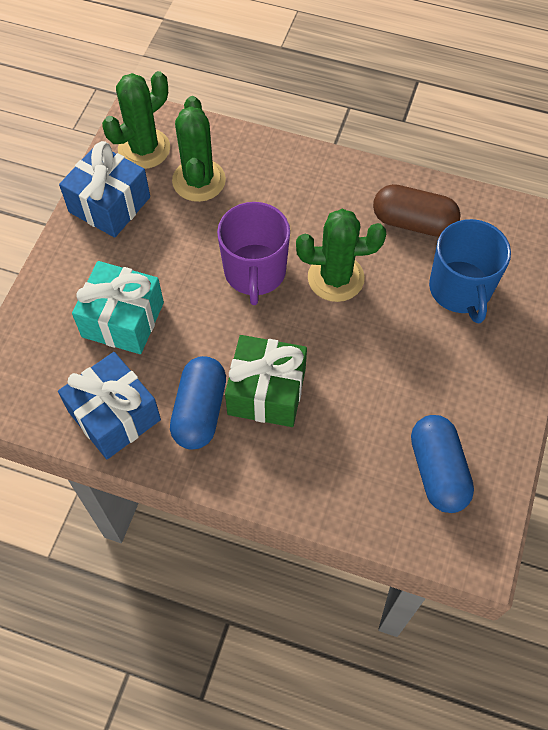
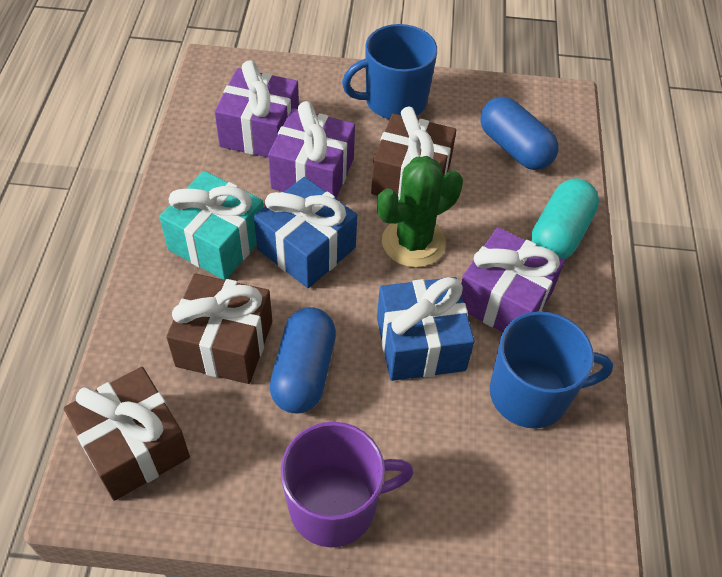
blue mug: [429,219,511,324] = 1 -> [342,24,437,119] [490,311,613,429] = 2
brown capsule: [373,184,461,237] = 1 -> none = 0
brown gift: none = 0 -> [64,367,190,501] [166,273,272,384] [371,107,456,200] = 3
green cactus: [102,71,170,169] [172,96,226,202] [296,209,386,302] = 3 -> [377,156,463,268] = 1
green gift: [225,335,307,427] = 1 -> none = 0
purple gift: none = 0 -> [215,60,299,157] [268,101,355,199] [461,227,565,332] = 3
turquoise capsule: none = 0 -> [531,178,599,259] = 1

